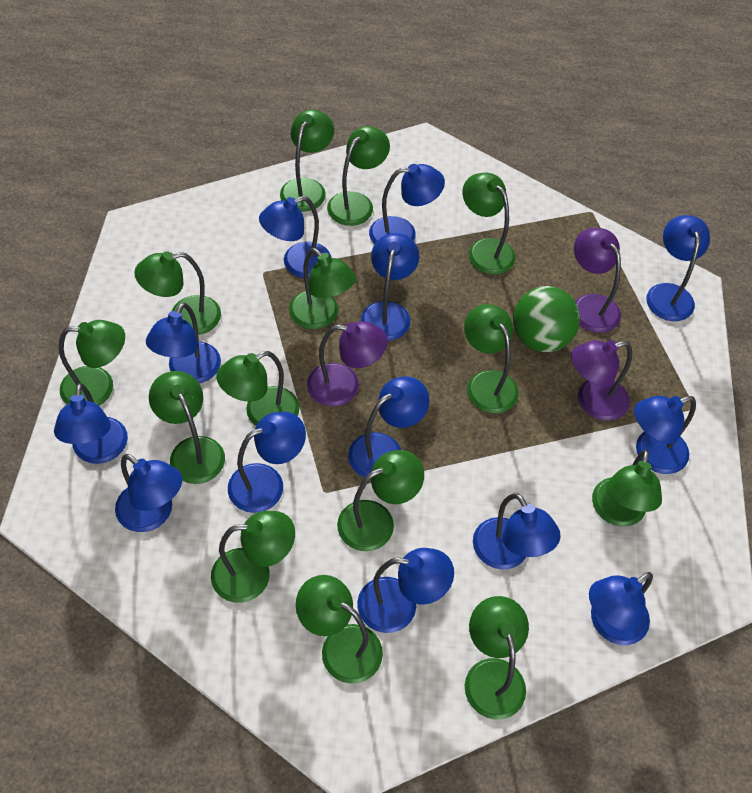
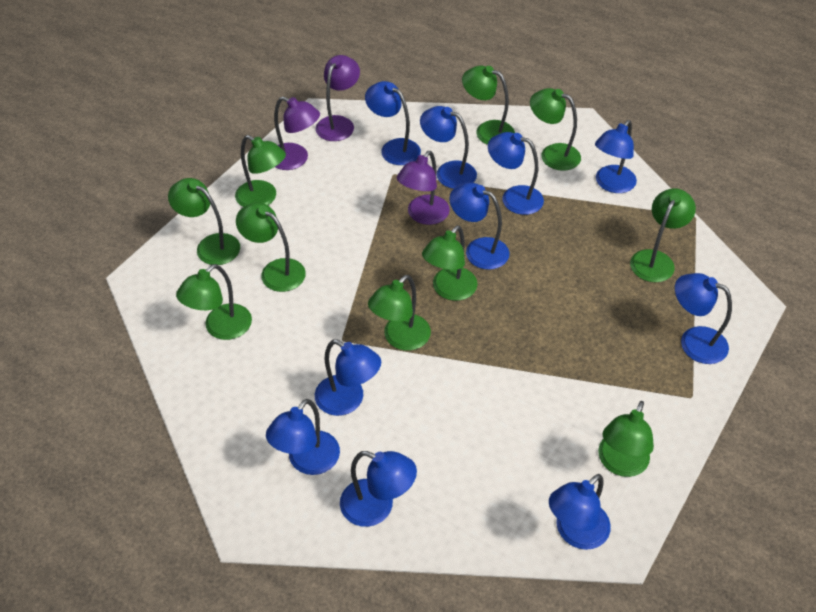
blue lamp: [54,383,128,464] [115,454,182,532] [146,303,221,383] [228,411,306,513] [259,196,331,279] [348,377,430,478] [357,548,454,633] [361,233,419,341] [369,164,445,245] [473,493,561,569] [589,572,653,645] [634,396,696,474] [647,215,710,321] = 13 -> [266,399,340,475] [315,339,381,416] [340,451,417,527] [365,81,421,165] [420,106,477,189] [449,183,509,270] [488,132,544,215] [549,474,611,550] [595,120,637,193] [675,273,732,364] = 10
green ball: [513,286,580,352] = 1 -> none = 0
green lamp: [59,320,125,406] [134,251,221,335] [149,371,225,484] [211,511,295,603] [216,351,300,426] [280,110,334,211] [289,248,356,329] [296,575,383,684] [327,126,390,226] [337,450,424,551] [462,173,516,275] [464,304,519,413] [465,596,529,720] [592,450,662,527] = 14 -> [168,178,240,265] [176,264,252,340] [235,135,286,207] [236,202,306,292] [368,275,431,351] [422,225,478,301] [462,66,515,145] [530,88,581,171] [598,401,654,477] [630,188,696,282] = 10

